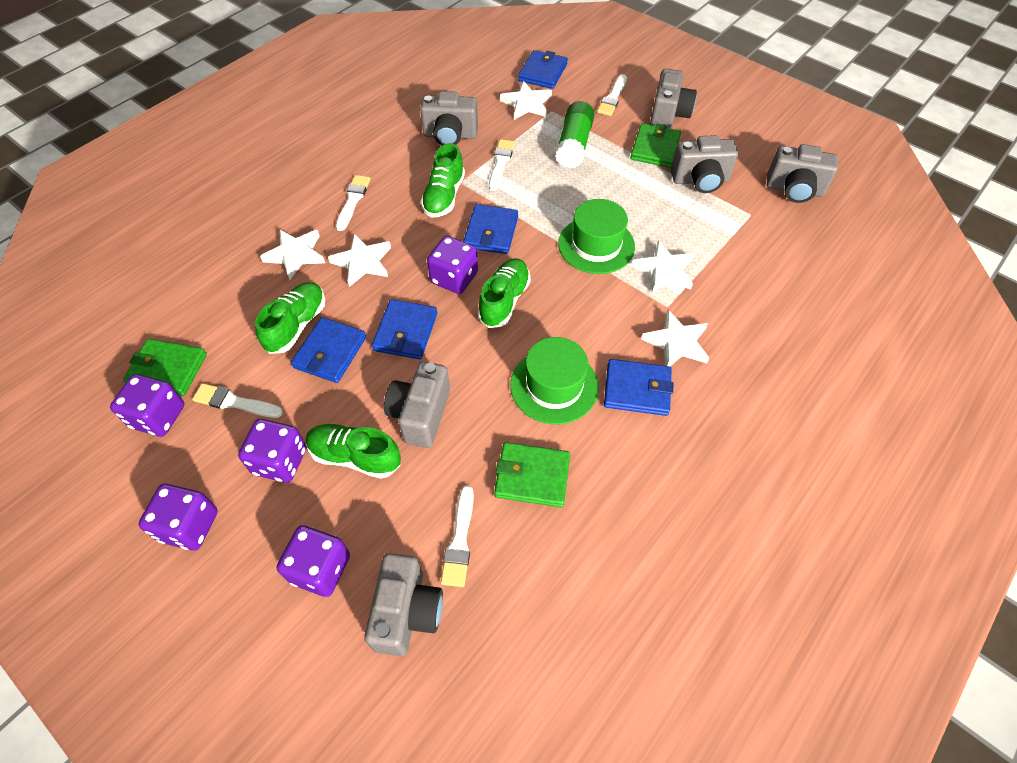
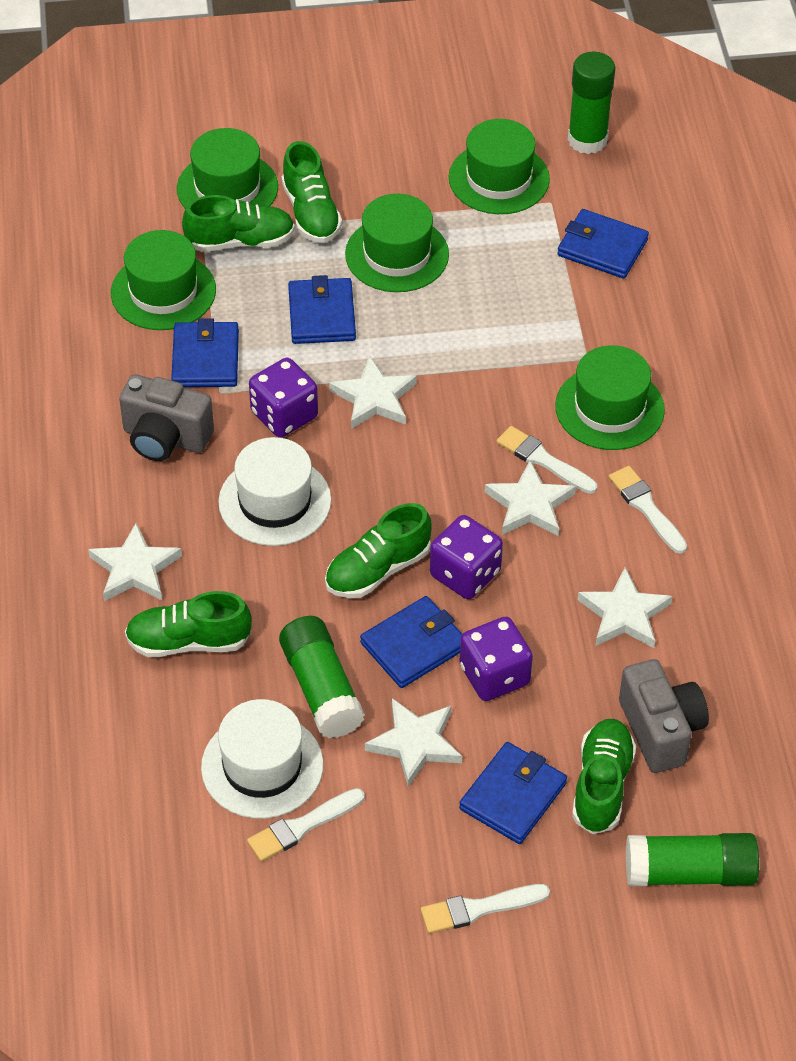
green glue stick: [555,101,594,168] = 1 -> [279,616,365,738] [568,52,616,154] [626,833,759,886] = 3
green hat: [510,337,599,424] [558,199,635,274] = 2 -> [111,230,216,330] [177,128,278,209] [345,194,449,292] [449,119,550,214] [555,345,665,450] = 5
green shoe: [255,282,325,354] [306,424,401,479] [421,143,465,217] [478,258,531,328] = 4 -> [125,591,252,657] [182,195,295,252] [282,141,342,243] [325,503,431,598] [572,719,636,834] = 5
green wallet: [123,339,207,396] [494,442,570,507] [630,123,681,168] = 3 -> none = 0
grey camera: [364,553,443,656] [384,361,450,448] [420,91,478,146] [650,69,697,129] [671,135,738,193] [767,144,838,203] = 6 -> [119,374,214,461] [619,659,709,773] = 2
purple dice: [110,374,184,437] [139,484,218,550] [238,419,306,483] [277,525,350,597] [427,236,478,294] = 5 -> [249,358,318,438] [430,515,503,599] [459,617,533,701] = 3
white brush: [192,383,283,418] [336,175,371,231] [441,486,474,587] [489,139,515,191] [597,74,627,116] = 5 -> [247,788,365,862] [421,884,550,934] [496,426,597,494] [609,466,687,554] = 4
white hat: none = 0 -> [201,699,323,819] [218,437,331,546] = 2

